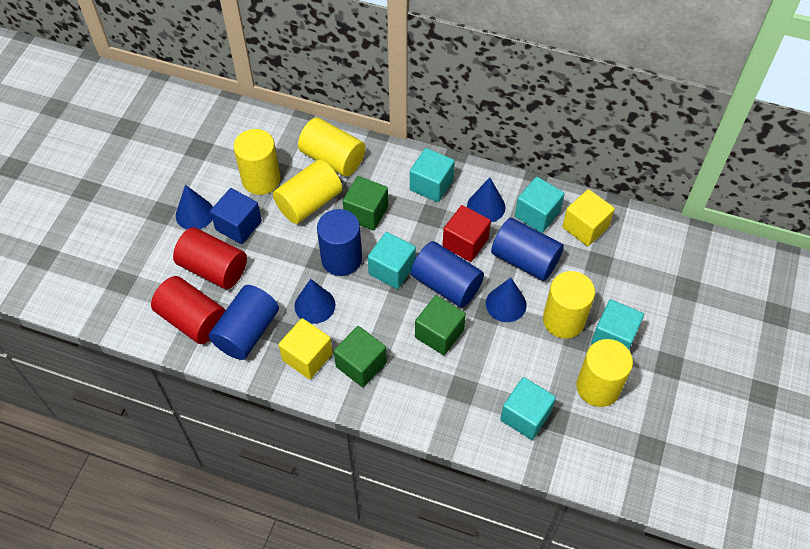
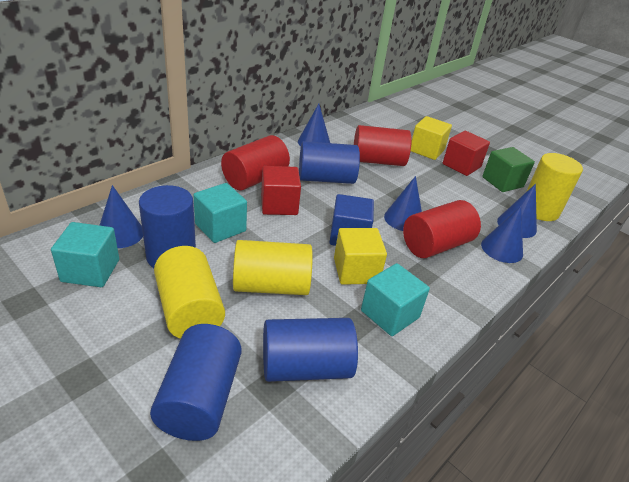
blue cone: [176,185,213,229] [294,279,335,324] [467,178,506,222] [486,278,527,322] = 4 -> [100,185,143,248] [298,104,330,146] [384,176,422,231] [481,206,523,263] [497,184,537,238] = 5
green cube: [334,326,387,387] [343,176,388,231] [415,295,466,355] = 3 -> [482,147,535,192] = 1
red cube: [443,205,491,262] = 1 -> [261,166,301,215] [443,131,490,176] = 2
red cylinder: [151,276,226,344] [173,227,247,289] = 2 -> [221,135,290,190] [354,125,412,166] [403,200,481,258] = 3
turquoise cube: [368,232,416,289] [410,148,455,202] [500,377,556,440] [515,177,565,233] [591,299,644,350] = 5 -> [51,222,119,287] [193,183,247,243] [361,263,430,336] = 3
yellow cylinder: [234,129,281,195] [273,159,342,224] [298,117,365,177] [543,271,595,339] [577,339,633,407] = 5 -> [154,246,225,339] [233,240,313,295] [526,153,583,221] = 3

